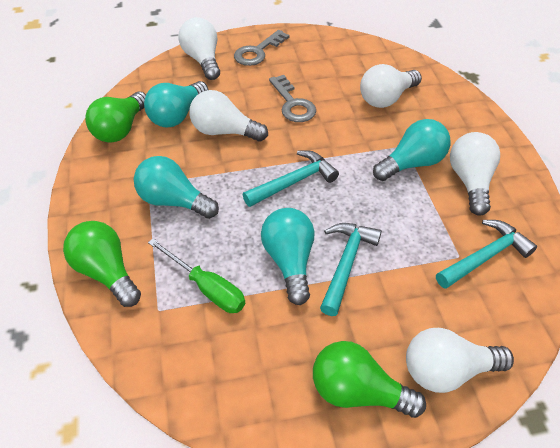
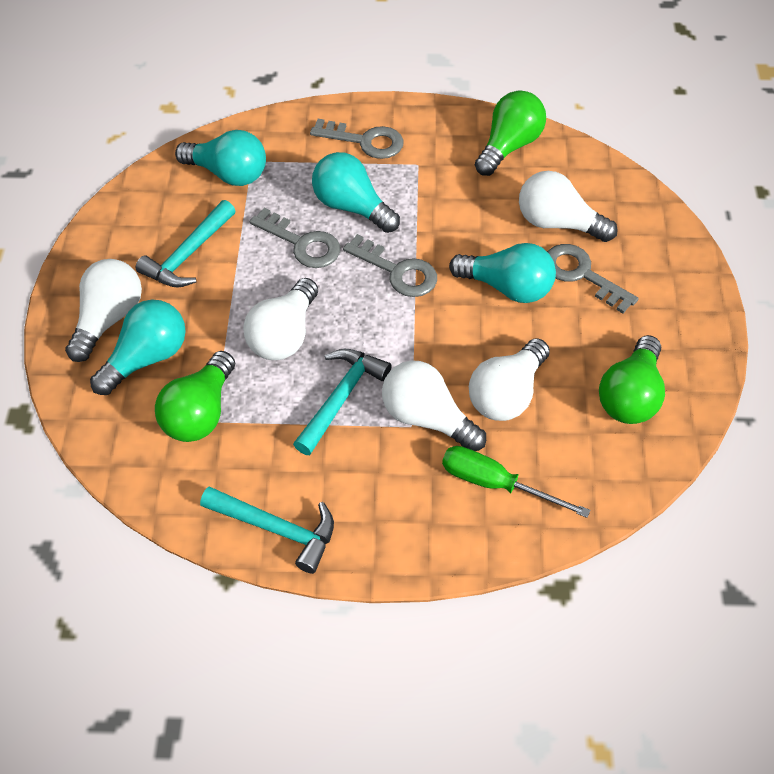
grey key: [234,30,289,66] [269,75,316,122] = 2 -> [250,208,340,268] [310,119,404,159] [343,234,437,297] [547,244,639,313] = 4

